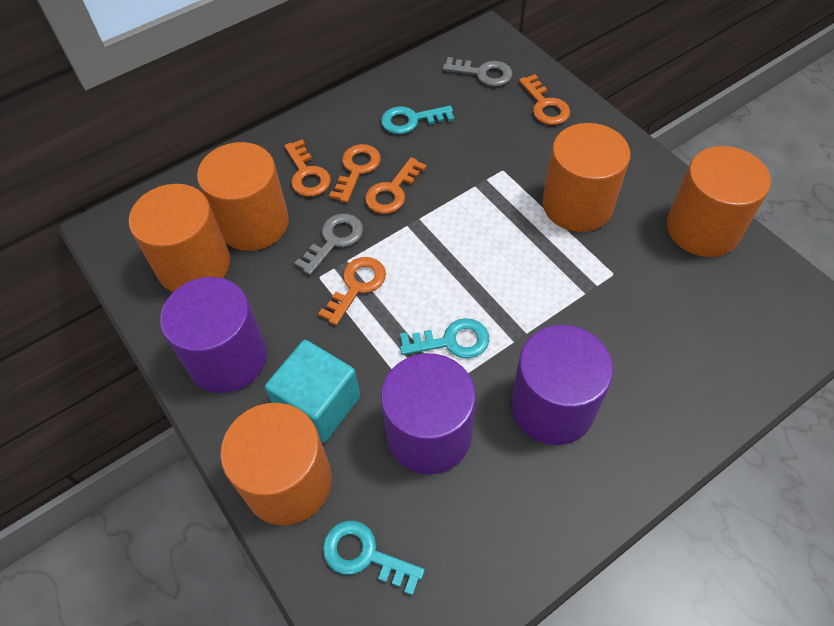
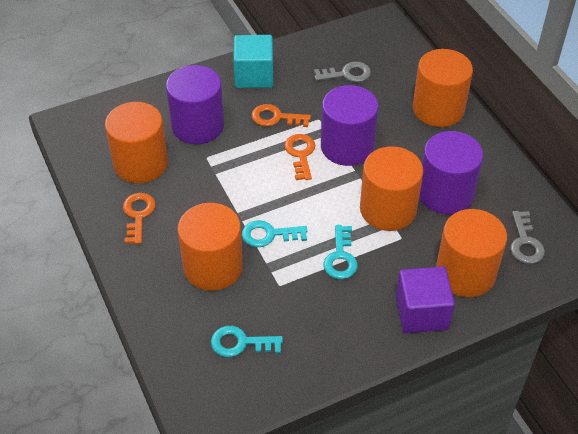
orange key: [285,140,331,197] [318,257,386,325] [329,144,381,203] [365,157,427,214] [519,74,570,125] = 5 -> [123,193,155,244] [251,104,311,127] [284,134,315,180] = 3
purple cube: none = 0 -> [396,266,455,333] = 1

